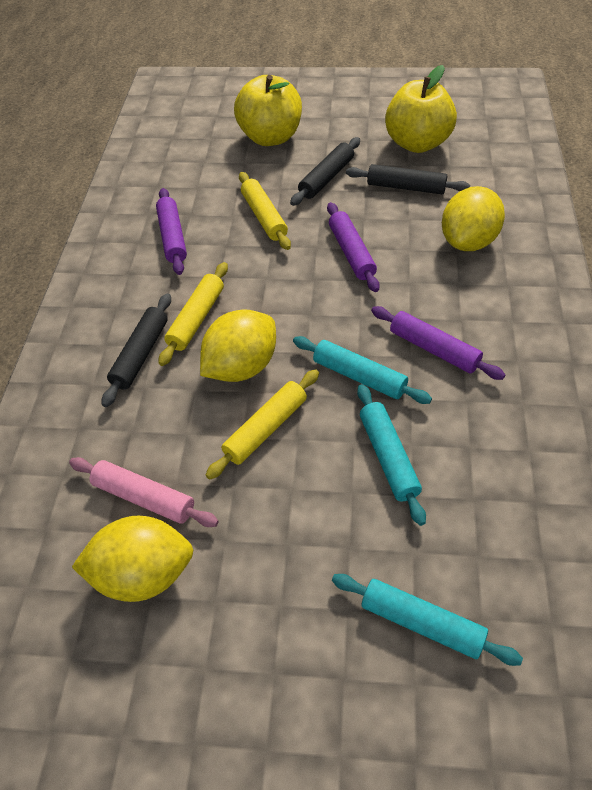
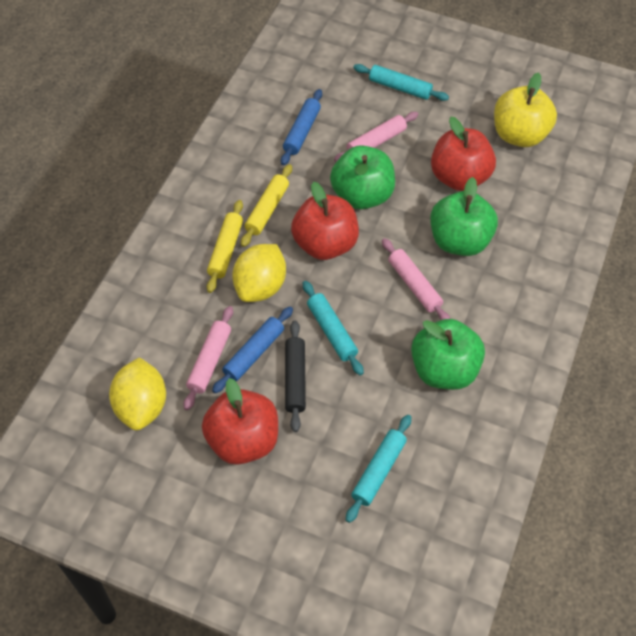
black rolling pin: [102,293,171,407] [290,137,360,206] [346,164,470,194] = 3 -> [285,321,306,432] = 1
blue rolling pin: none = 0 -> [212,306,293,393] [281,89,322,165] = 2
green apple: none = 0 -> [330,145,395,210] [411,319,485,390] [430,177,498,256] = 3
pink rolling pin: [69,457,219,527] = 1 -> [184,306,233,410] [334,112,418,162] [382,238,450,320] = 3
purple rolling pin: [156,188,187,275] [327,202,380,292] [371,306,505,380] = 3 -> none = 0
red apple: none = 0 -> [202,378,278,465] [291,181,359,260] [431,117,496,191] = 3
yellow apple: [234,75,302,146] [385,65,457,153] = 2 -> [494,72,557,147] = 1
yellow lemon: [72,516,193,602] [200,309,276,382] [442,186,505,251] = 3 -> [109,357,166,430] [232,244,286,302] = 2
yellow rolling pin: [158,262,228,366] [206,369,319,480] [239,172,291,250] = 3 -> [207,200,243,293] [241,164,292,247] = 2

